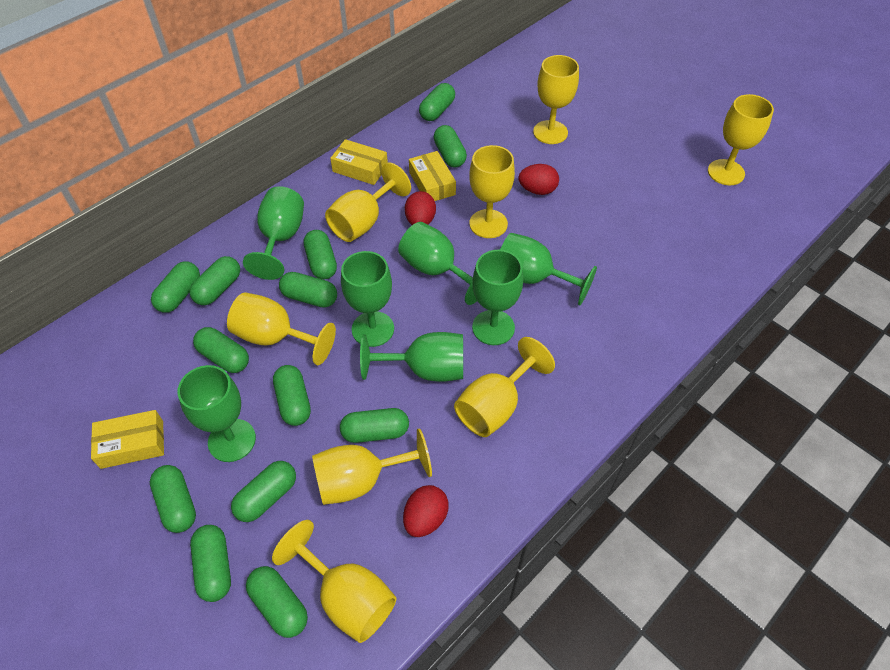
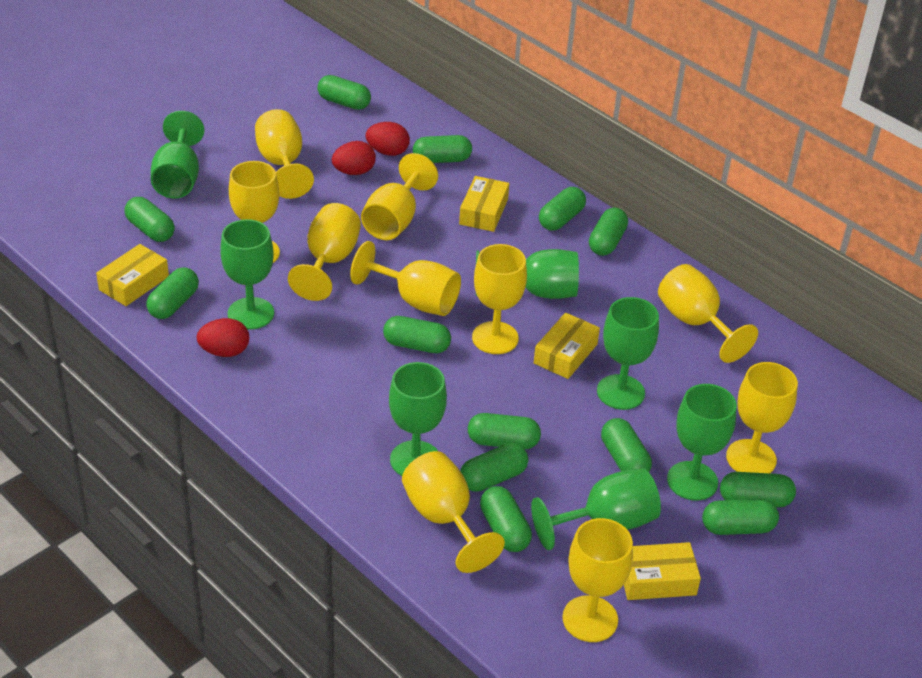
yellow box: [91,410,164,469] [330,139,388,185] [409,151,456,201] = 3 -> [96,244,169,306] [459,176,509,232] [534,313,600,379] [624,542,701,600] = 4
yellow goblet: [227,293,336,365] [272,520,397,643] [312,428,432,505] [325,163,411,242] [454,337,555,437] [469,145,515,238] [533,55,579,144] [708,94,774,185] = 8 -> [229,161,280,263] [255,109,314,199] [288,203,361,301] [350,241,461,316] [361,153,438,240] [402,451,505,573] [472,244,527,354] [562,518,633,642] [658,264,758,363] [726,362,798,473] = 10

